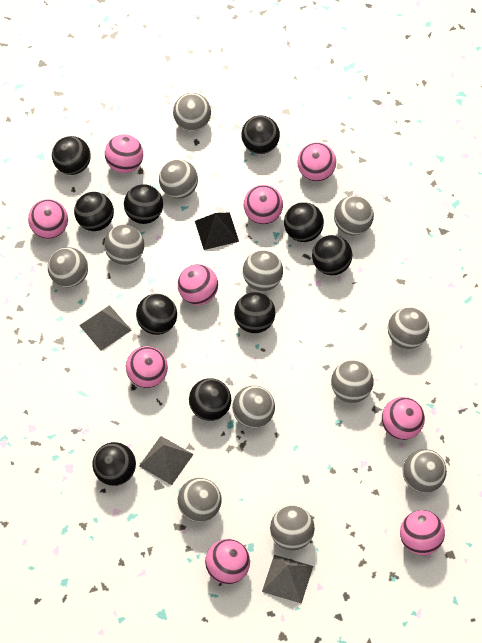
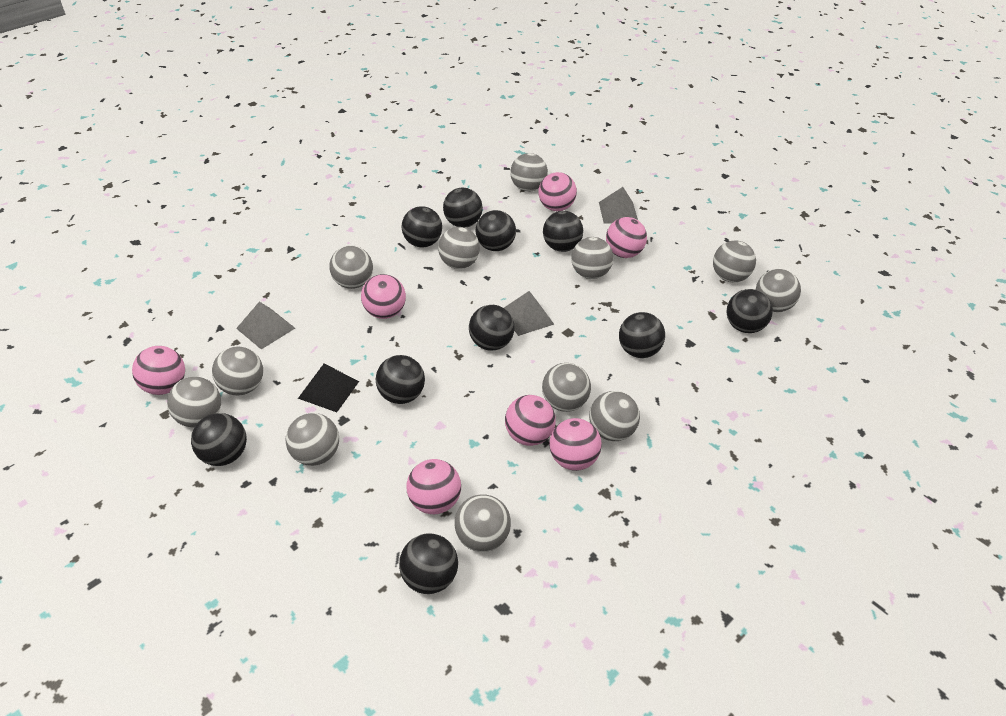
pink ball: [28,199,68,239] [105,134,143,173] [126,346,168,388] [178,265,218,305] [205,539,250,584] [244,185,283,224] [297,142,336,181] [382,397,425,440] [400,510,445,555] = 9 -> [132,346,185,395] [361,274,406,319] [407,459,461,514] [505,395,556,446] [538,172,577,211] [549,418,602,471] [606,217,647,258] = 7

